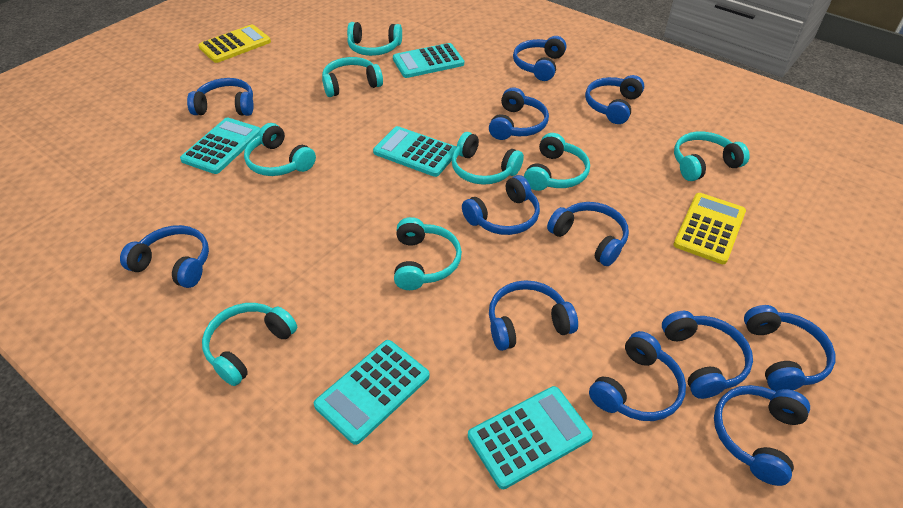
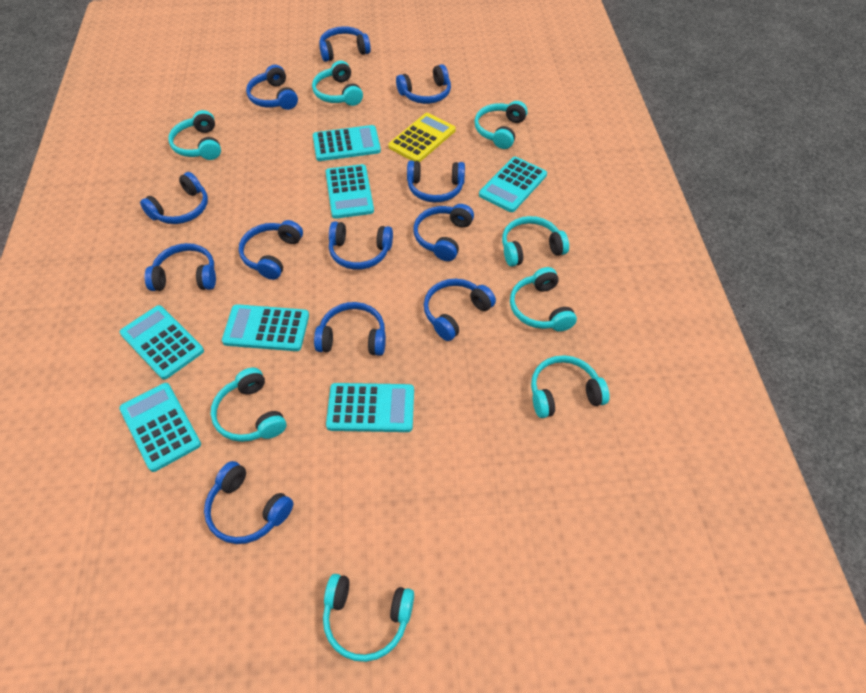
turquoise calculator: [180,117,261,174] [314,340,429,445] [373,126,457,177] [393,43,464,78] [468,386,593,489] = 5 -> [119,383,201,472] [120,305,204,380] [222,304,309,351] [313,125,381,161] [326,164,374,219] [326,383,414,432] [479,157,547,212] = 7
yellow calculator: [198,24,271,63] [673,193,746,264] = 2 -> [388,113,456,162] = 1

